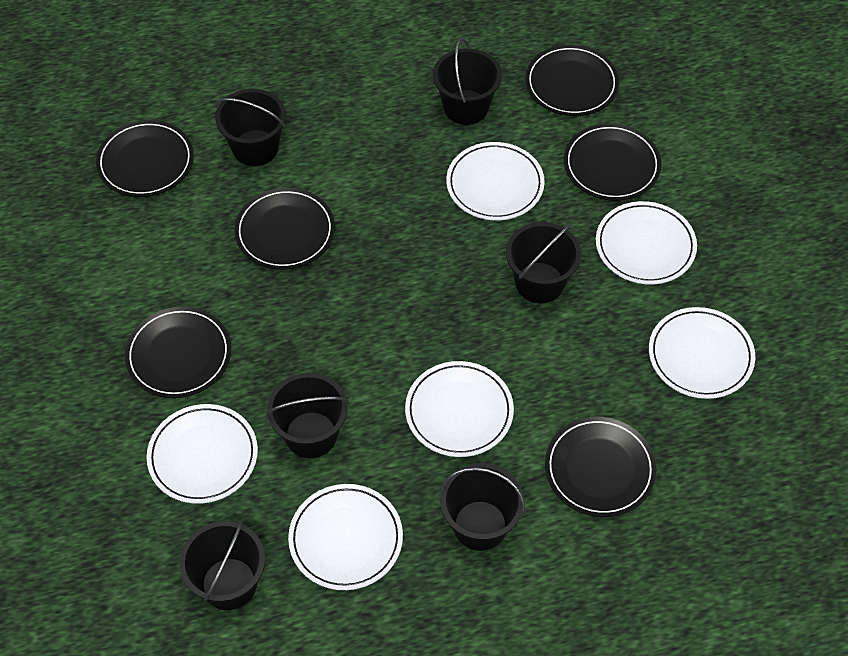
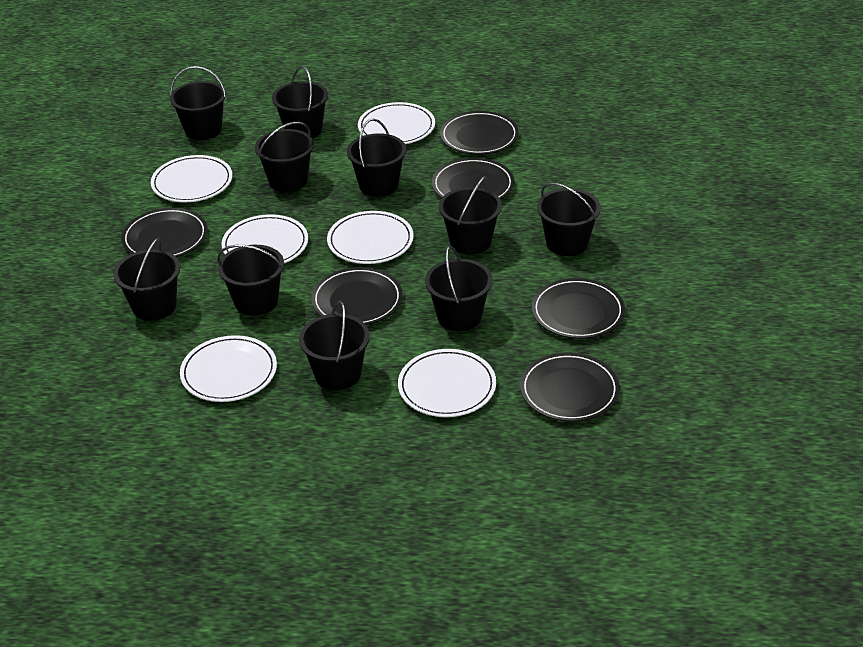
black bucket: [179,520,265,610] [215,89,286,166] [266,373,349,458] [433,38,502,125] [440,463,525,551] [506,222,581,303] = 6 -> [113,238,180,321] [170,66,226,140] [217,245,284,316] [255,122,314,192] [272,66,328,139] [299,301,370,390] [347,118,406,197] [425,246,493,331] [439,176,502,255] [537,183,601,256] = 10

